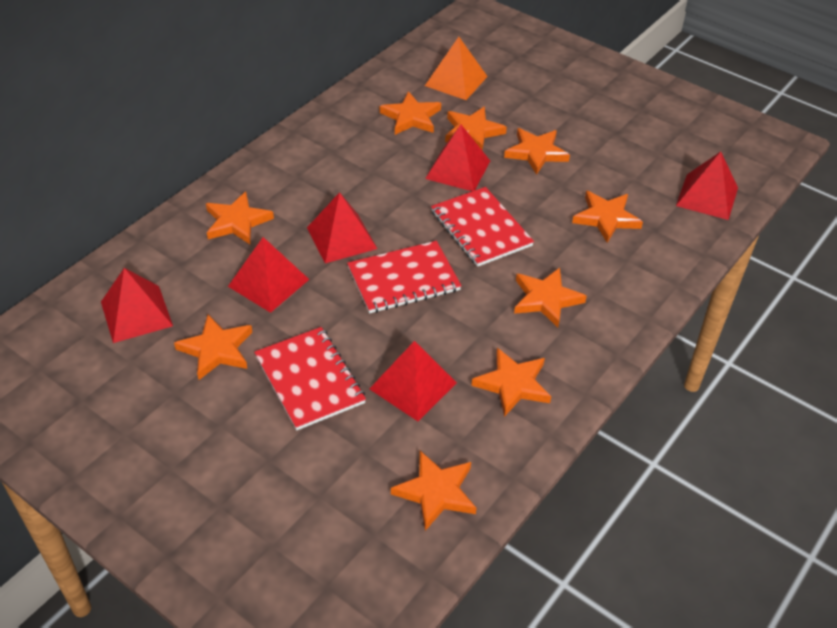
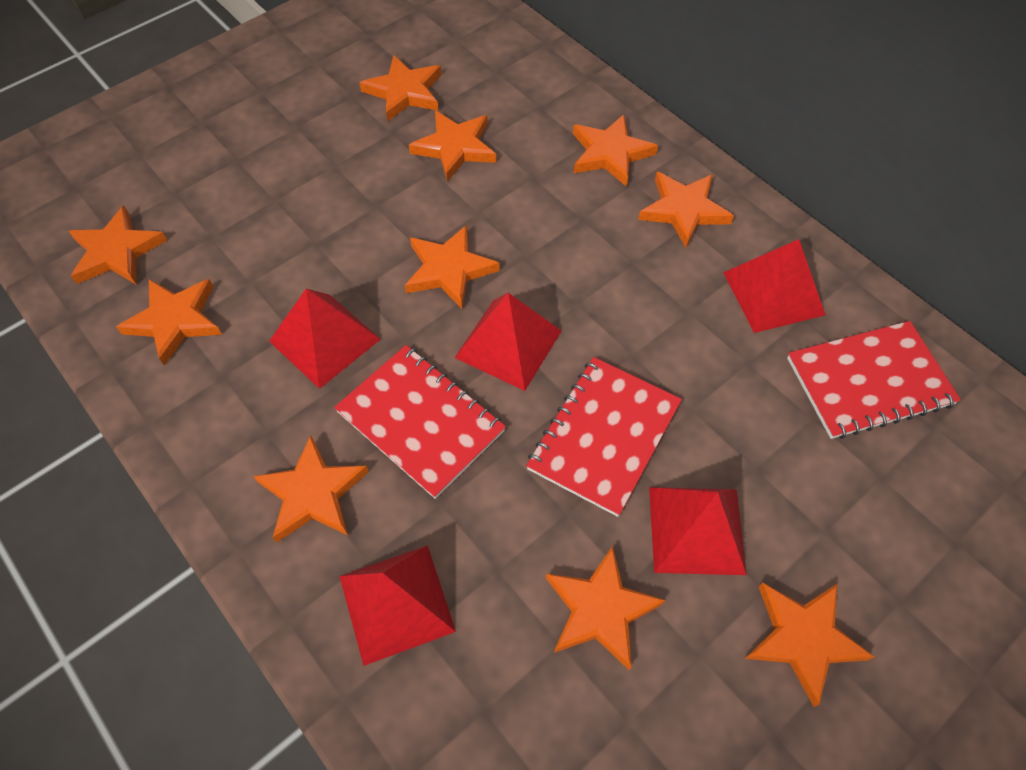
orange pyramid: [425,37,488,100] = 1 -> none = 0
orange star: [174,315,252,380] [206,191,274,244] [380,91,441,135] [391,451,476,531] [445,107,507,150] [471,348,551,417] [504,128,570,175] [514,268,587,327] [572,191,643,243] = 9 -> [69,206,167,284] [117,279,222,366] [254,435,369,543] [359,55,442,121] [405,225,500,309] [409,110,496,182] [546,546,665,670] [573,114,658,187] [638,172,734,248] [745,583,874,707] = 10
red pyramid: [101,268,173,343] [228,237,310,313] [307,192,377,263] [370,341,457,421] [425,125,490,191] [676,152,738,220] = 6 -> [269,288,381,389] [340,545,456,666] [455,293,562,391] [649,487,747,575] [723,239,826,333] = 5

